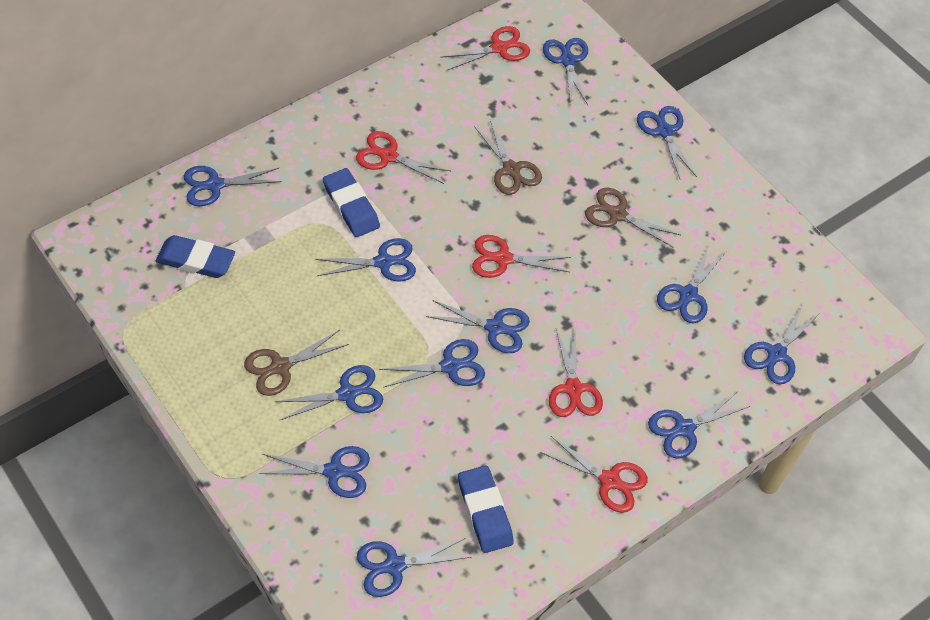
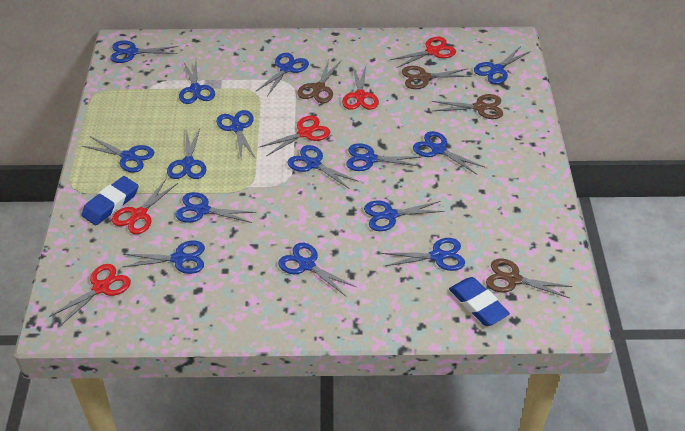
blue eraser: [156,235,235,278] [323,168,380,237] [458,465,514,553] = 3 -> [81,176,139,225] [449,277,510,326] = 2
blue scissors: [184,166,282,206] [259,446,370,498] [275,365,383,420] [315,238,416,282] [357,538,471,597] [379,339,485,388] [426,300,530,353] [543,38,588,105] [637,106,697,179] [648,392,750,459] [657,243,726,323] [744,304,820,384] = 12 -> [82,136,154,173] [110,40,178,63] [123,241,205,274] [167,129,206,179] [175,192,256,223] [179,61,215,104] [216,110,256,159] [256,53,309,96] [278,243,356,296] [287,145,359,189] [346,143,421,171] [364,201,445,231] [381,238,465,271] [413,131,484,174] [474,46,531,84] = 15
brown scissors: [244,330,349,396] [474,120,542,195] [585,188,681,248] = 3 -> [297,59,341,103] [402,66,472,89] [432,94,503,119] [486,259,572,298] = 4

